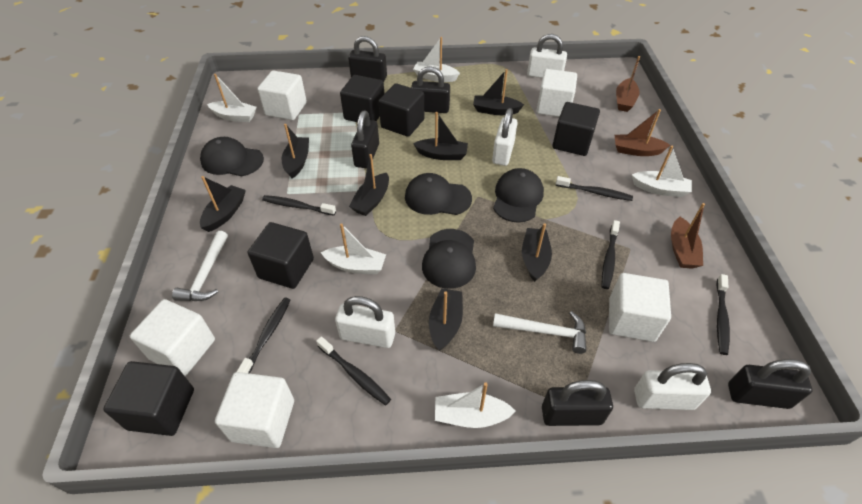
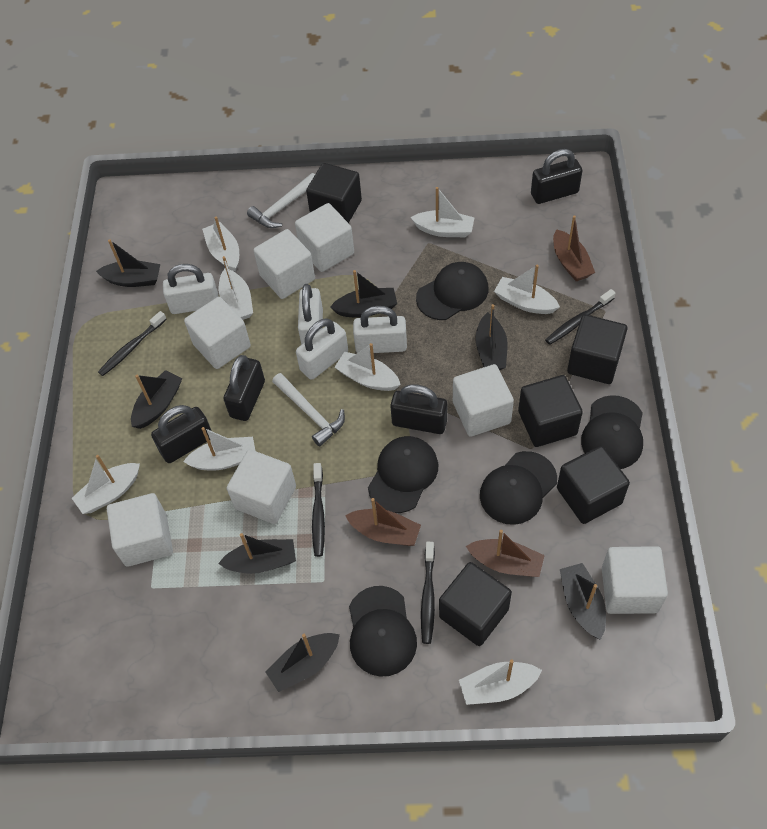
black cap: [200,137,264,176] [405,173,472,215] [422,229,476,289] [493,168,544,223] = 4 -> [349,586,417,676] [368,436,438,513] [416,262,488,320] [480,451,557,525] [581,395,643,469] = 5
black padlock: [348,36,387,82] [351,111,379,168] [411,66,450,113] [542,380,613,426] [728,359,812,409] = 5 -> [151,405,211,463] [224,355,265,421] [390,384,447,434] [531,149,582,204] = 4
black toothbrush: [237,298,291,373] [262,195,336,216] [316,336,391,405] [556,176,633,201] [602,220,620,289] [717,274,730,355] = 6 -> [98,311,167,376] [312,463,325,557] [421,542,435,644] [545,289,615,345] = 4
white boat: [207,74,257,122] [321,223,386,274] [413,37,460,82] [435,382,515,428] [632,146,692,197] = 5 -> [72,455,140,514] [183,427,255,471] [202,217,239,272] [219,256,253,320] [334,343,401,391] [410,187,475,237] [459,660,542,705] [494,265,560,314] = 8
white cube: [130,299,215,376] [215,372,294,448] [257,70,307,120] [536,69,577,117] [609,273,671,342] = 5 -> [107,493,173,567] [184,297,251,369] [227,449,296,524] [253,229,315,299] [295,203,354,272] [453,364,514,437] [602,546,668,614] = 7

